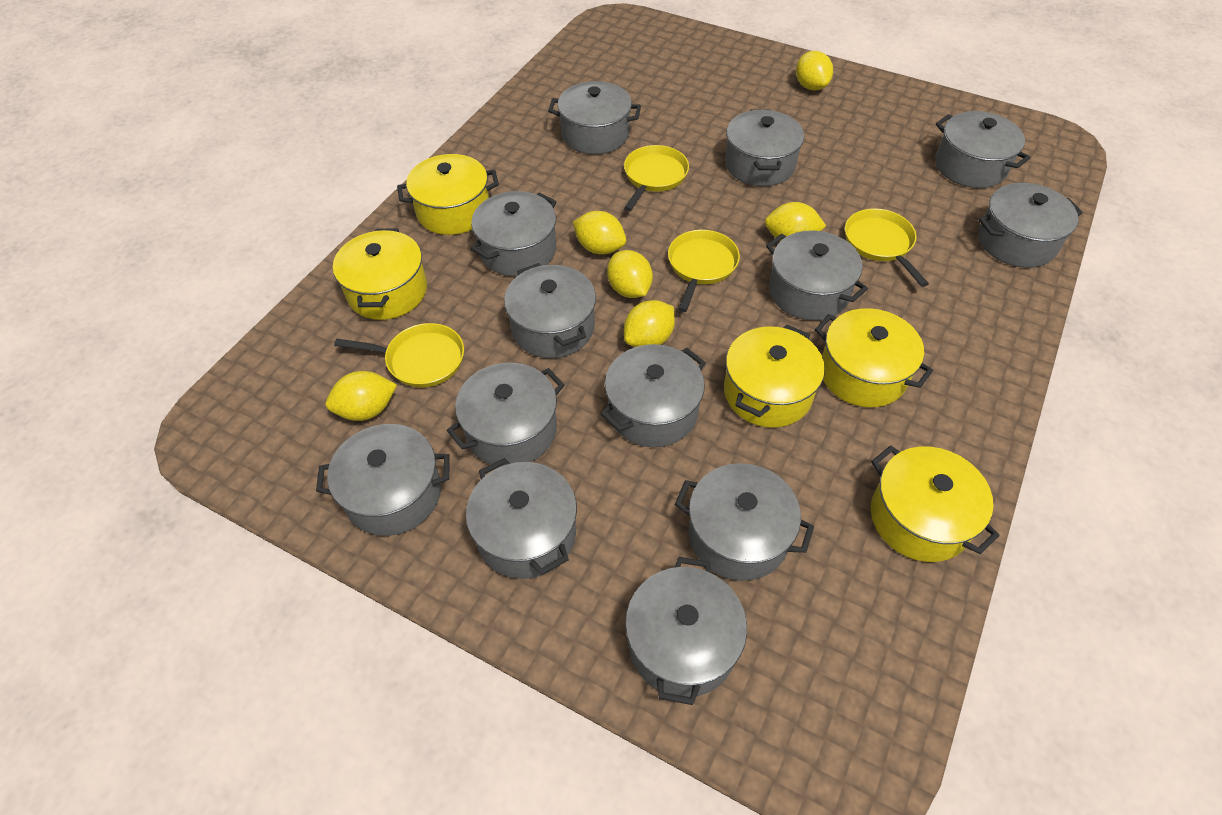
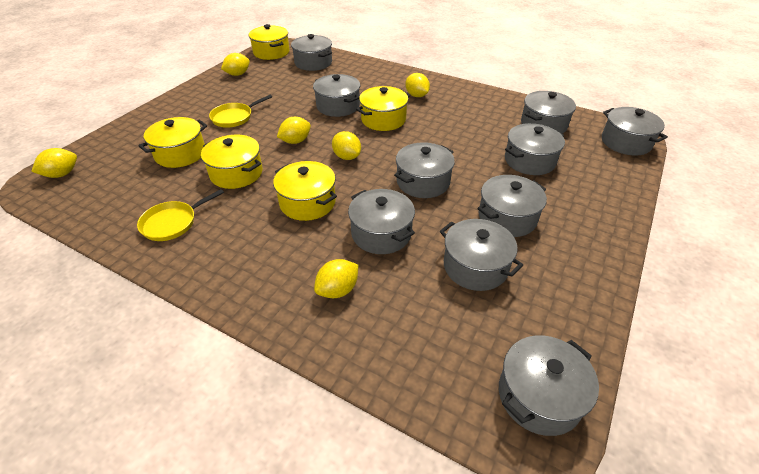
grey pot: [316,424,450,536] [447,363,565,467] [466,458,577,579] [470,191,556,276] [504,263,596,358] [548,81,641,154] [601,344,706,447] [625,557,747,705] [675,463,814,581] [725,110,804,186] [766,230,868,321] [935,111,1030,188] [978,183,1083,268] = 13 -> [291,34,332,71] [313,74,360,117] [348,189,415,254] [394,142,455,198] [440,219,523,291] [477,175,547,237] [499,336,599,436] [505,123,565,175] [521,91,576,134] [602,107,668,156] = 10
yellow pan: [334,323,464,387] [624,145,689,211] [668,230,740,312] [845,208,929,287] = 4 -> [137,189,224,241] [209,95,272,128] = 2

